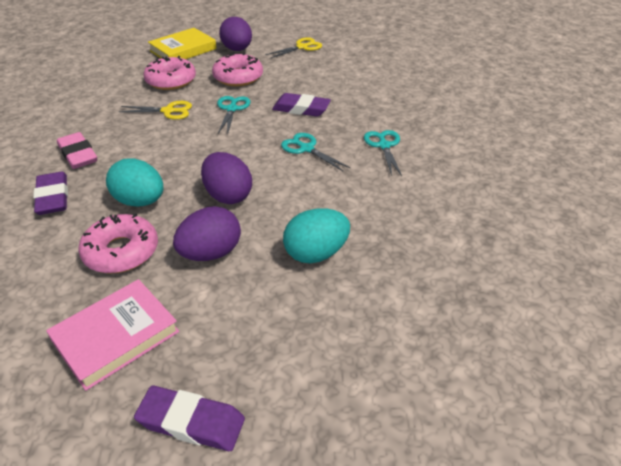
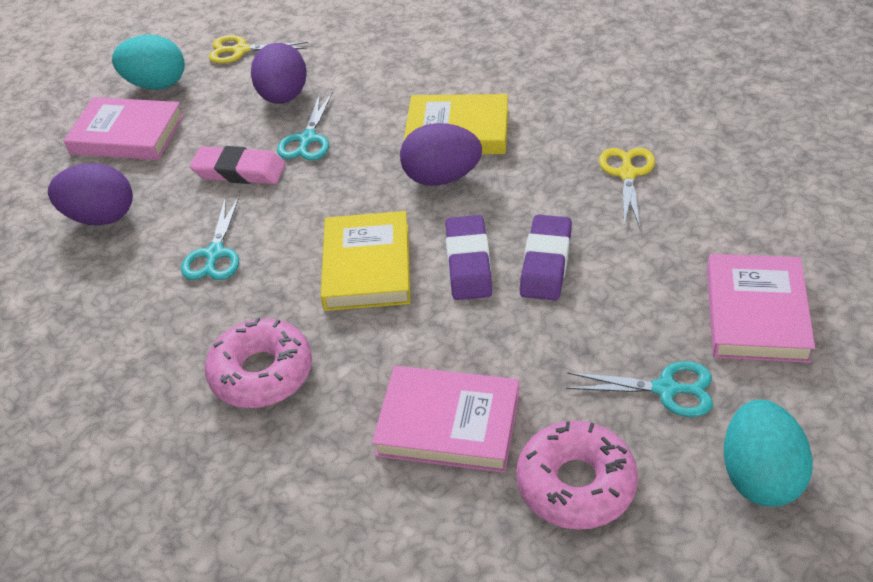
pink book: [46,279,179,391] = 1 -> [64,97,184,160] [372,366,519,473] [707,254,815,363] = 3
pink donut: [78,213,158,273] [143,56,196,90] [212,53,263,86] = 3 -> [205,318,312,408] [516,421,638,530] = 2
purple eraser: [33,172,68,215] [134,386,245,451] [272,93,331,117] = 3 -> [445,215,492,300] [520,215,572,300] = 2
yellow book: [148,28,217,59] = 1 -> [321,211,410,311] [404,94,508,154] = 2

